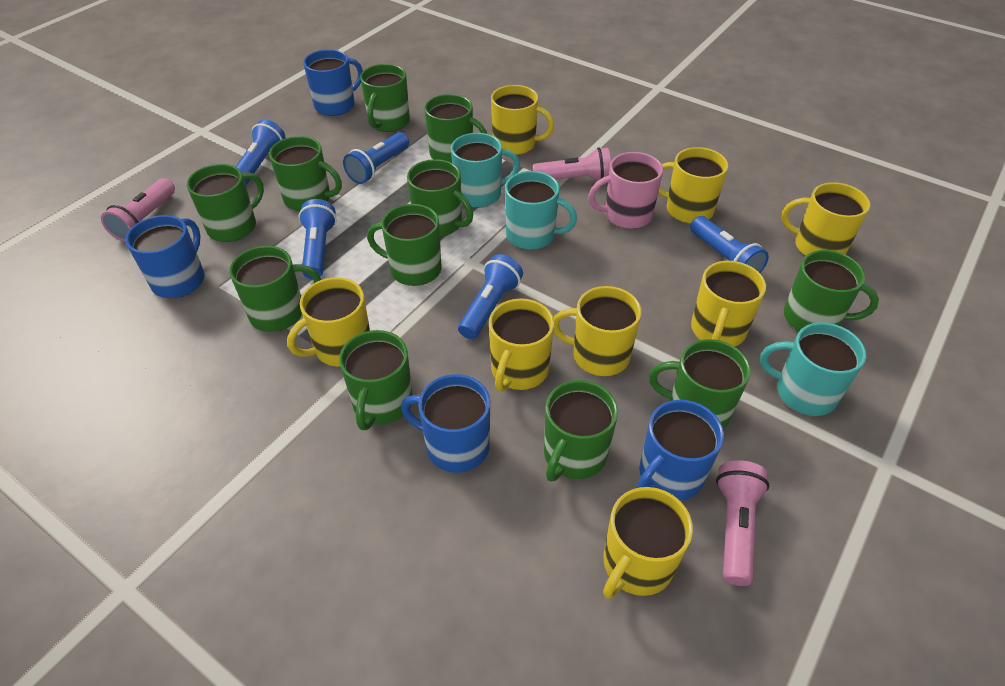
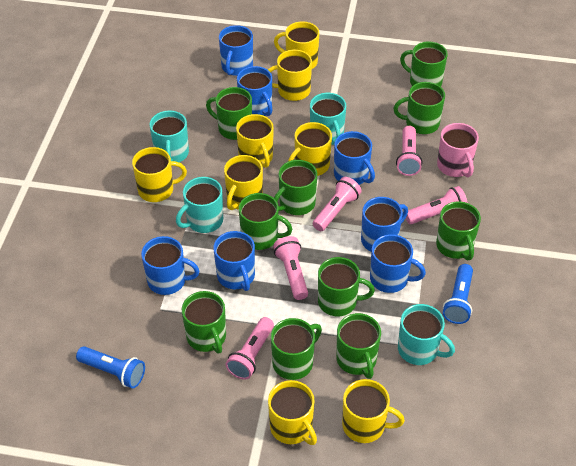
blue flashlight: [235,119,285,185] [298,199,337,279] [343,132,409,184] [458,254,523,339] [690,216,769,273] = 5 -> [76,346,145,388] [443,264,473,324] = 2
blue mug: [125,215,205,298] [303,49,363,116] [401,374,490,473] [637,400,724,500] = 4 -> [141,236,199,295] [213,231,255,291] [219,25,253,76] [237,66,273,116] [334,131,375,185] [361,197,408,252] [370,234,426,293] = 7
green mug: [187,164,264,242] [229,246,321,332] [269,136,342,211] [339,330,413,430] [360,64,410,132] [367,204,442,286] [407,159,473,237] [424,94,487,163] [544,380,618,481] [649,339,751,429] [784,250,879,331] = 11 -> [182,291,226,354] [206,87,252,140] [239,193,292,250] [271,318,322,380] [274,160,317,215] [318,257,375,316] [336,313,381,379] [394,82,445,134] [400,41,448,87] [436,201,481,261] = 10
pink flashlight: [101,178,175,241] [533,147,611,180] [716,460,770,586] = 3 -> [225,317,274,380] [273,236,308,300] [313,177,361,231] [396,126,422,176] [406,186,468,224] = 5
turquoise mug: [451,133,520,208] [505,171,577,250] [760,322,866,416] = 3 -> [149,111,189,162] [176,177,223,233] [310,93,346,145] [398,304,455,365] = 4

